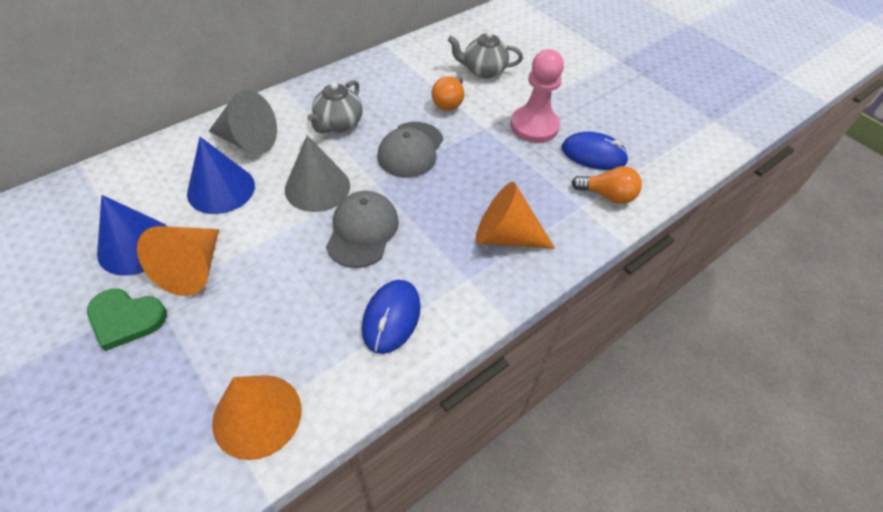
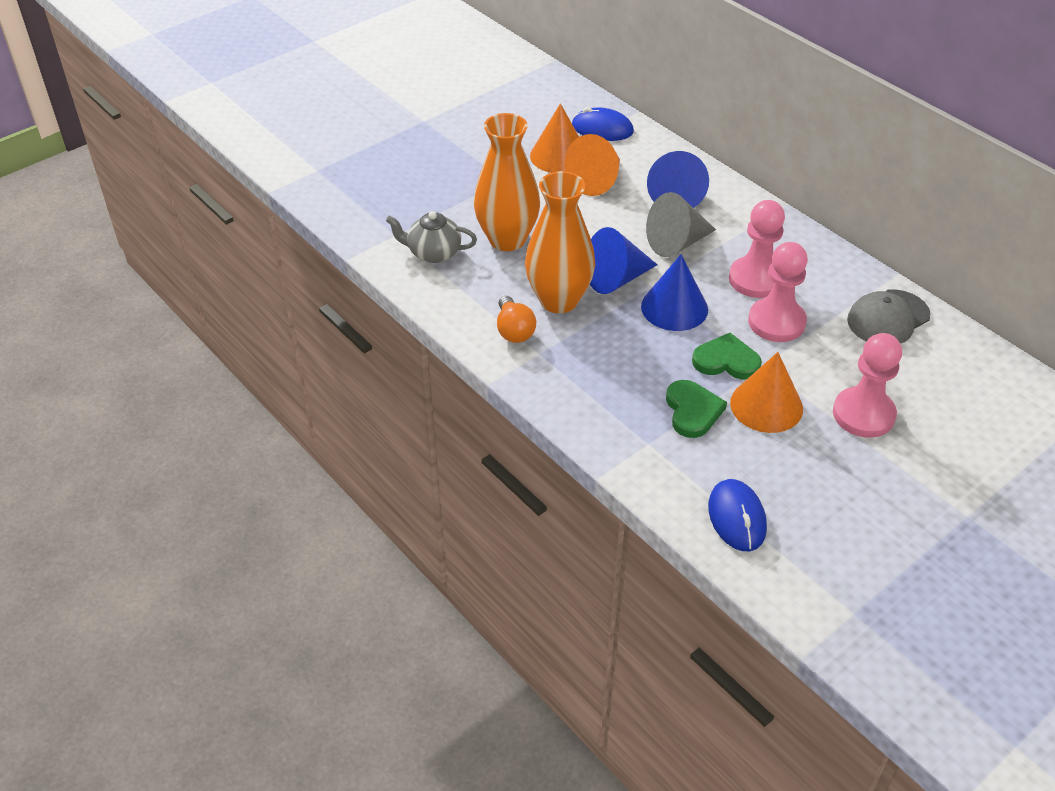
blue cone: [97,195,167,276] [187,137,255,214] = 2 -> [590,227,658,294] [641,254,708,331] [647,151,709,208] = 3
green heart: [87,289,167,351] = 1 -> [666,380,727,438] [692,333,762,379] = 2
grey cap: [326,191,399,268] [377,122,443,178] = 2 -> [847,290,931,344] = 1
grey cone: [209,90,277,154] [285,135,350,212] = 2 -> [646,192,716,257] = 1
grey teapot: [307,80,363,133] [448,31,523,78] = 2 -> [386,211,477,263] = 1
orange light bulb: [432,75,464,111] [572,166,642,204] = 2 -> [497,296,536,343] = 1
orange vase: none = 0 -> [474,113,540,251] [525,171,595,313] = 2
pink pawn: [510,49,564,143] = 1 -> [729,200,785,298] [748,242,808,342] [833,333,902,438] = 3

